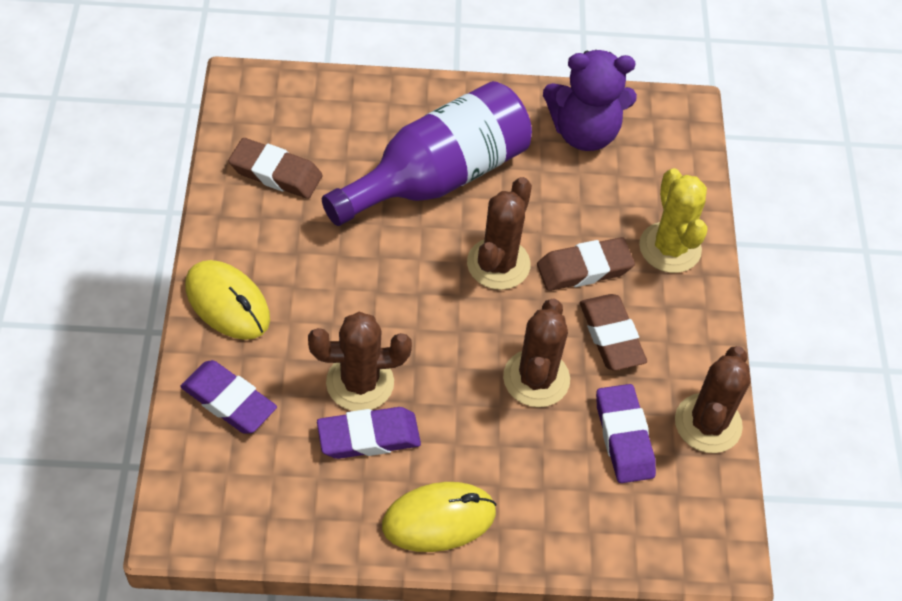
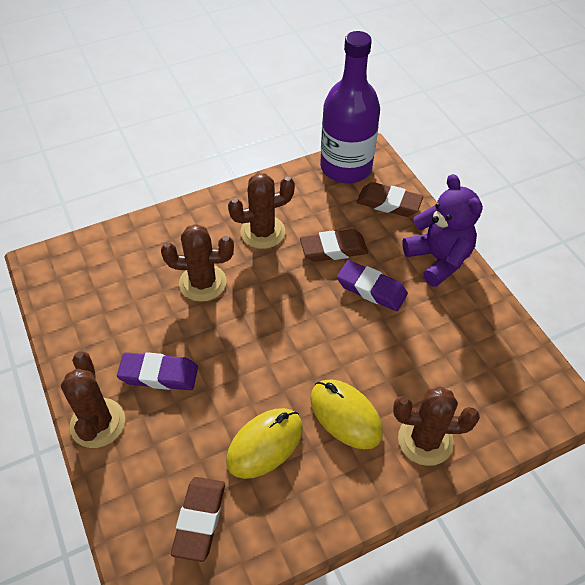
purple eraser: [180,360,277,434] [317,407,421,459] [596,384,656,483] = 3 -> [117,352,198,390] [337,260,408,311] = 2
yellow cactus: [639,168,707,273] = 1 -> none = 0

